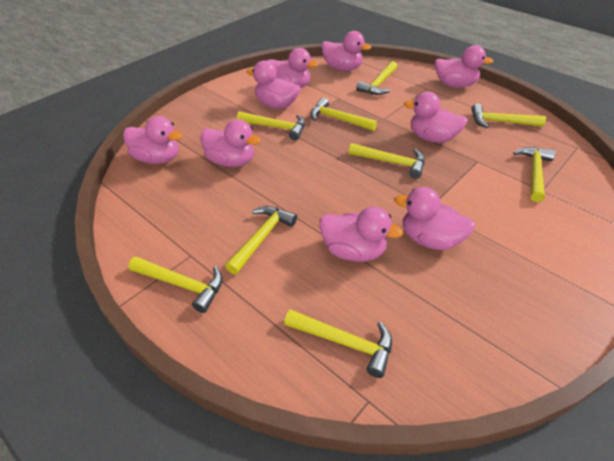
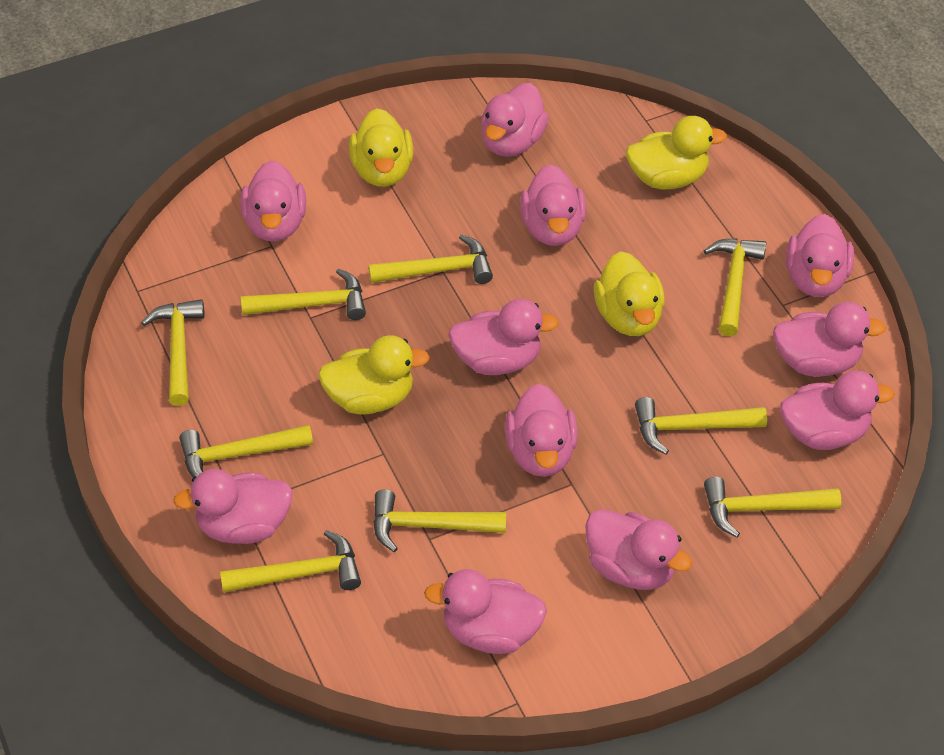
pink duck: [123,116,182,164] [200,119,261,167] [247,60,301,109] [267,48,318,88] [319,206,403,262] [321,31,371,71] [394,187,475,250] [404,92,468,143] [435,45,493,88] = 9 -> [173,469,293,544] [240,160,306,242] [424,569,547,654] [448,299,559,375] [481,83,549,157] [505,384,578,477] [520,164,586,246] [585,509,692,590] [773,302,886,377] [780,370,895,450] [786,214,854,297] = 11
yellow duck: none = 0 -> [318,335,430,415] [349,108,413,187] [594,251,665,336] [626,116,727,189] = 4

